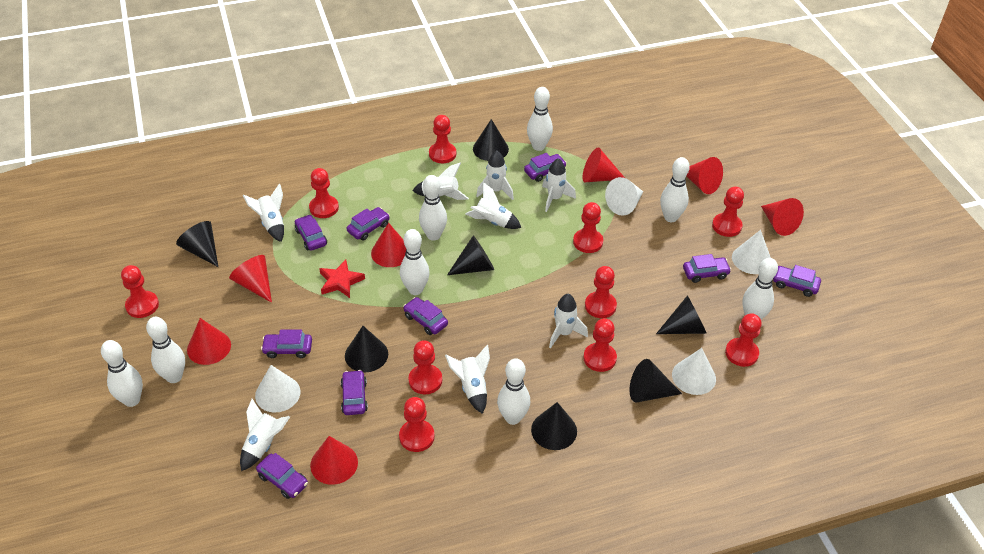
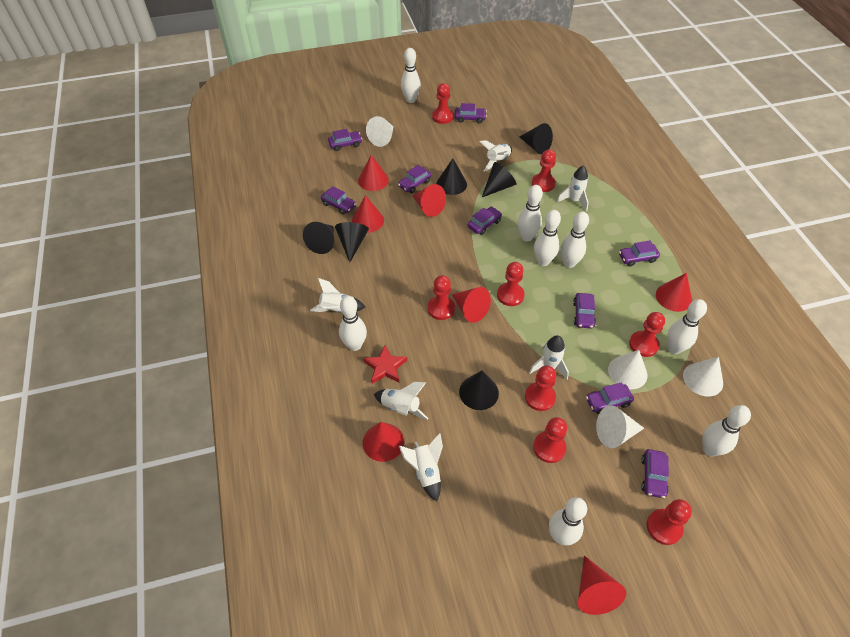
black cone: [176,221,218,267] [345,326,388,372] [447,236,494,275] [473,119,509,161] [531,402,577,450] [629,359,682,403] [656,295,707,334] = 7 -> [303,222,334,254] [335,222,369,262] [436,159,467,195] [459,371,499,410] [482,162,516,197] [519,123,553,154] = 6
red pawn: [121,265,159,318] [309,168,339,218] [399,397,435,452] [408,340,442,394] [429,115,456,163] [573,202,603,253] [583,318,617,372] [585,266,617,318] [712,186,744,237] [725,313,762,367] = 10 -> [428,275,455,320] [432,83,454,124] [497,262,525,306] [525,366,556,411] [532,150,556,192] [533,417,567,463] [629,312,665,357] [646,499,692,545] = 8
white rocket: [240,399,290,471] [242,184,284,242] [412,163,469,200] [445,345,490,414] [465,182,521,229] [476,151,514,200] [542,158,576,212] [549,294,588,348] = 8 -> [310,278,365,313] [374,382,429,420] [399,433,443,501] [479,140,512,172] [529,335,569,380] [557,165,589,211] = 6

